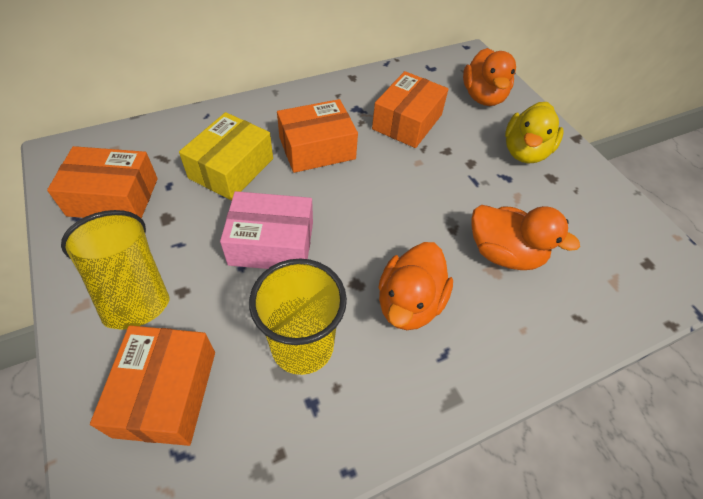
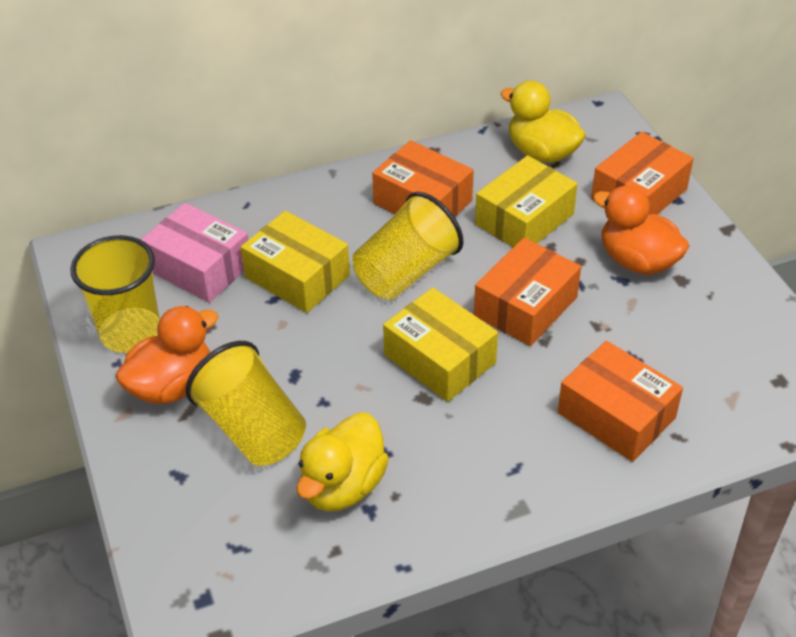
orange duck: [378,242,453,330] [463,48,516,106] [471,205,580,270] = 3 -> [115,306,219,404] [593,185,689,275] = 2
yellow box: [179,112,273,200] = 1 -> [241,211,350,313] [383,288,498,402] [475,155,577,247] = 3
yellow cup: [61,210,170,330] [249,259,347,375] = 2 -> [70,235,160,353] [185,341,306,466] [352,192,464,300] = 3
yellow duck: [505,102,564,164] = 1 -> [296,413,389,512] [500,81,586,163] = 2

